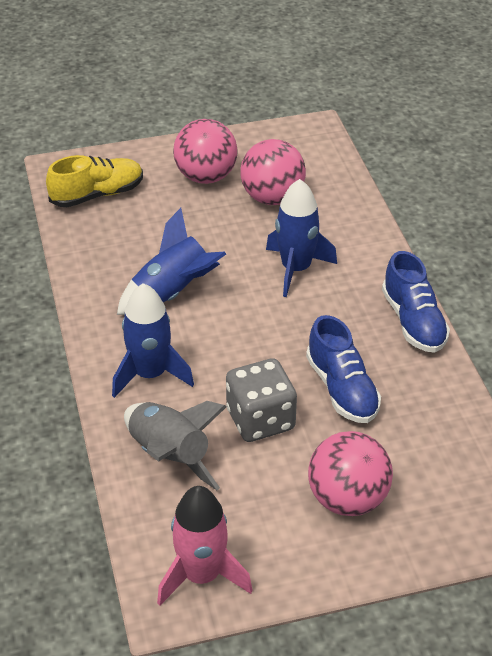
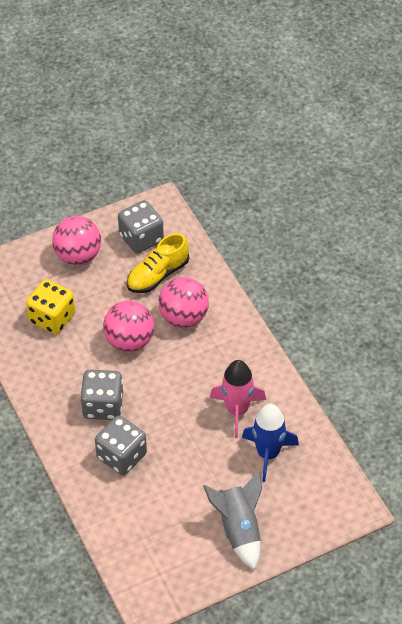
blue rocket: [112,283,194,398] [117,208,226,315] [266,179,337,297] = 3 -> [242,404,299,482] = 1
blue shoe: [306,315,381,423] [382,251,450,353] = 2 -> none = 0
grey dice: [226,358,297,442] = 1 -> [80,370,123,420] [95,416,147,475] [118,200,164,253] = 3
yellow dice: none = 0 -> [26,279,75,334] = 1

